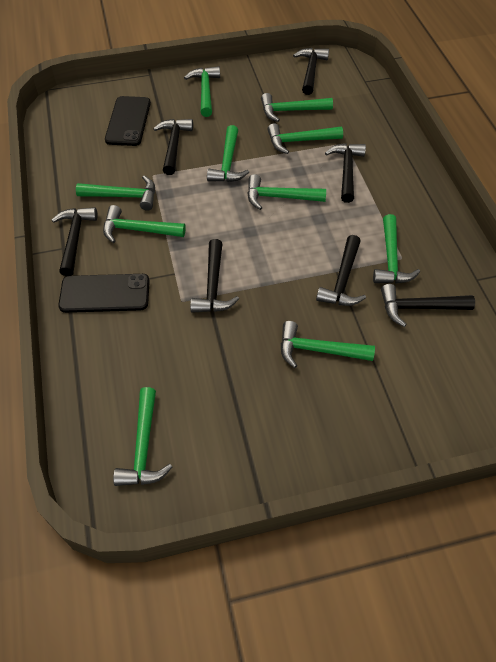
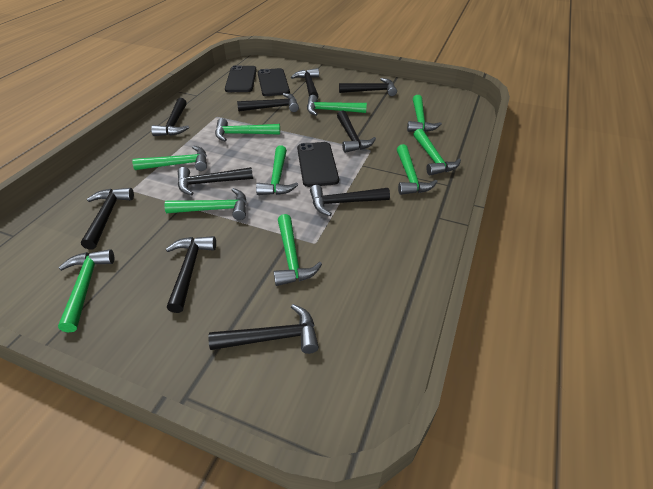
black hammer: [52,207,98,276] [153,119,193,175] [190,239,239,313] [293,48,329,95] [316,235,366,306] [325,143,366,203] [381,284,475,327] = 7 -> [81,188,134,250] [151,98,189,136] [166,236,216,313] [178,167,253,195] [208,304,319,354] [237,93,299,112] [291,68,319,98] [310,185,390,216] [337,110,376,153] [339,78,397,96] = 10
black phone: [58,274,150,313] [105,96,151,146] = 2 -> [225,65,257,92] [258,68,290,96] [297,142,339,187] = 3

